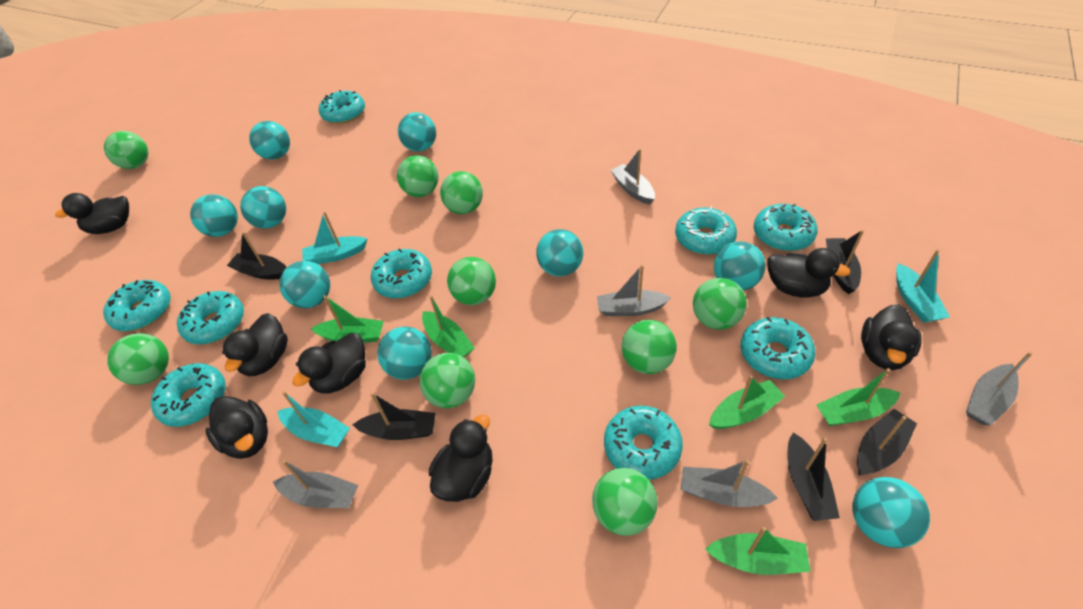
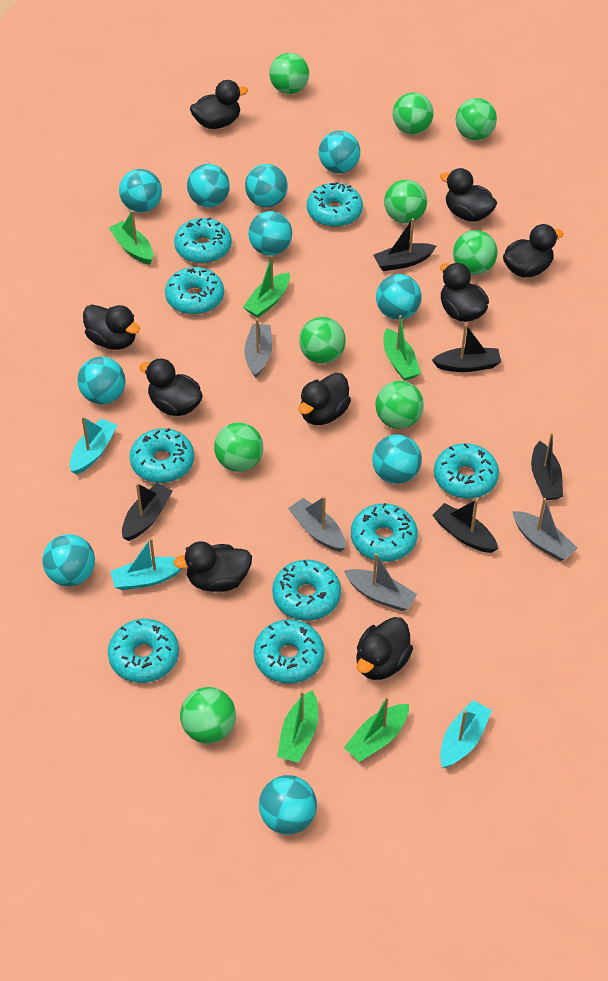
black duck: [55,193,129,234] [205,396,268,459] [222,313,288,376] [292,333,366,394] [429,415,493,502] [768,248,851,298] [861,304,922,370] = 7 -> [83,305,140,350] [139,359,203,416] [173,541,252,592] [190,80,248,129] [298,373,351,425] [356,617,413,680] [440,168,497,222] [440,263,489,322] [503,224,563,277] = 9
grey boat: [273,460,358,508] [597,265,671,316] [611,149,655,205] [680,460,778,507] [966,352,1032,425] = 5 -> [244,319,272,378] [288,496,346,552] [344,553,417,611] [513,498,577,561] = 4
turquoise ball: [190,194,238,237] [240,186,286,229] [249,121,290,159] [279,261,330,308] [377,326,432,380] [398,112,436,152] [536,229,583,276] [714,241,766,291] [852,477,930,548] = 9 -> [42,534,95,586] [77,357,126,404] [119,169,162,213] [187,164,230,207] [245,164,288,207] [248,211,292,256] [259,775,317,835] [319,131,360,173] [372,434,422,484] [376,274,421,320] = 10

